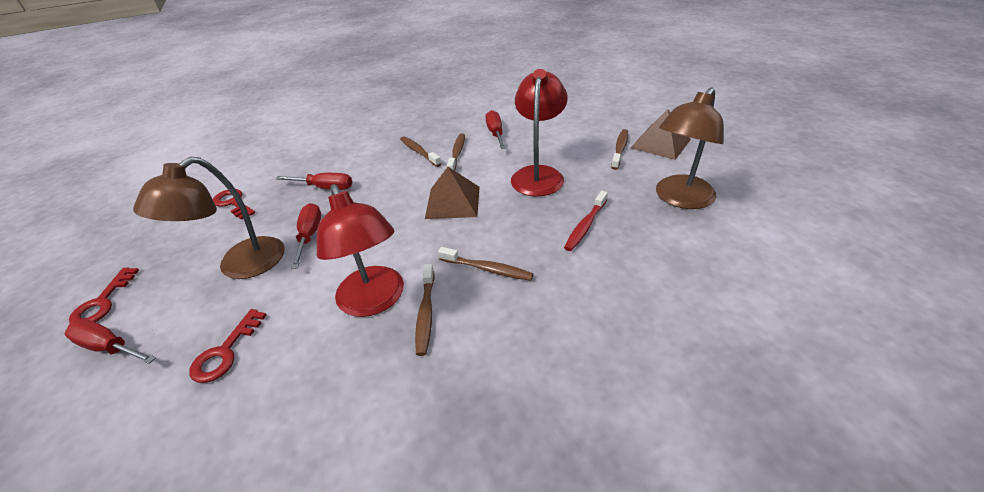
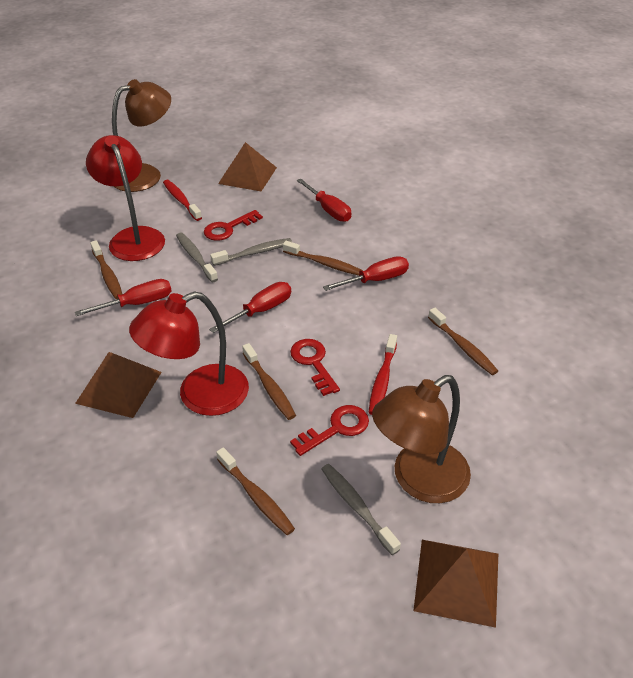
brown pyramid: [425,167,479,219] [631,109,691,160] = 2 -> [75,352,162,418] [218,142,277,191] [413,540,498,628] = 3
grey toothbrush: none = 0 -> [176,233,218,282] [210,238,292,266] [322,464,401,555] = 3
red toothbrush: [564,191,608,251] = 1 -> [163,180,202,221] [368,334,397,415] = 2

